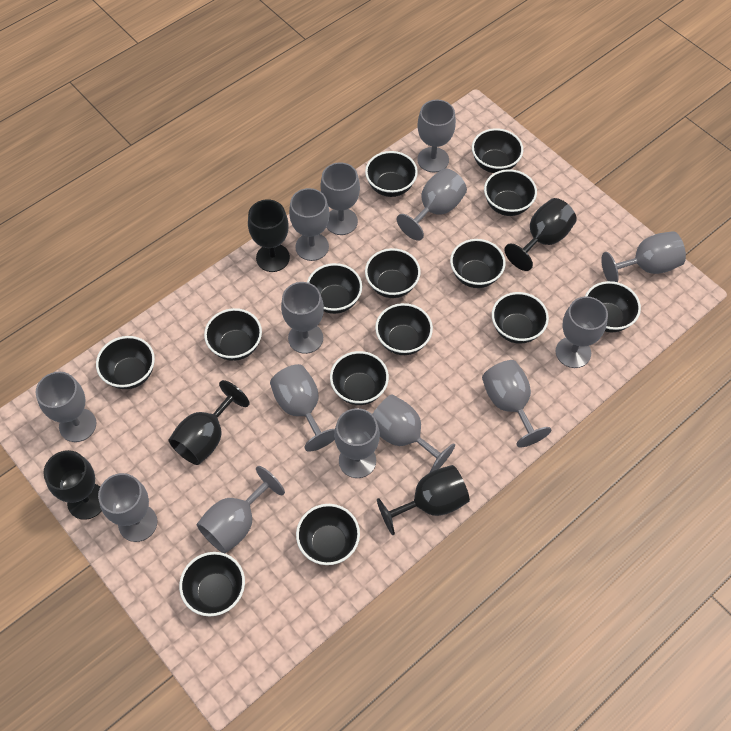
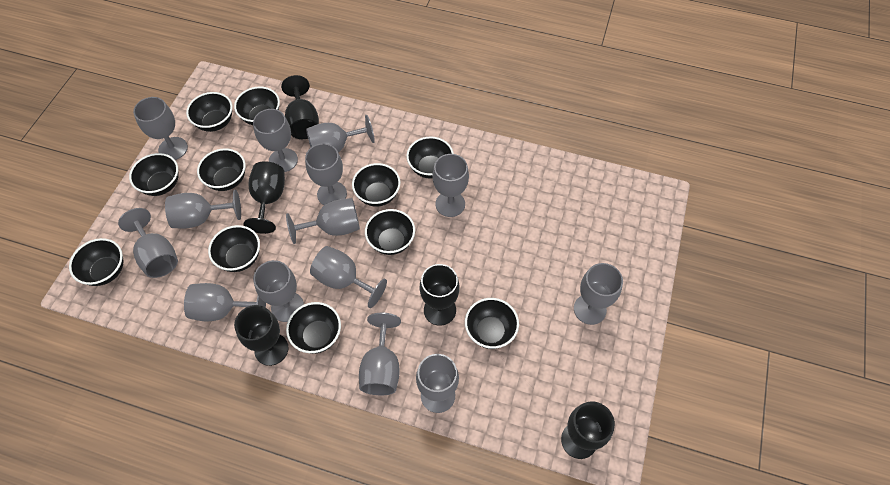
black bowl: [96,336,155,389] [179,552,245,616] [204,308,262,361] [296,504,360,565] [307,263,362,314] [330,351,389,405] [365,151,418,197] [365,248,421,298] [375,303,433,355] [450,239,505,288] [472,128,523,173] [484,169,537,216] [492,292,549,344] [585,281,641,332] = 14 -> [69,238,123,286] [129,153,179,196] [186,92,232,132] [197,148,246,191] [208,225,260,272] [234,87,280,125] [286,302,341,354] [352,163,400,207] [365,209,415,255] [406,136,454,179] [465,298,519,349] = 11

